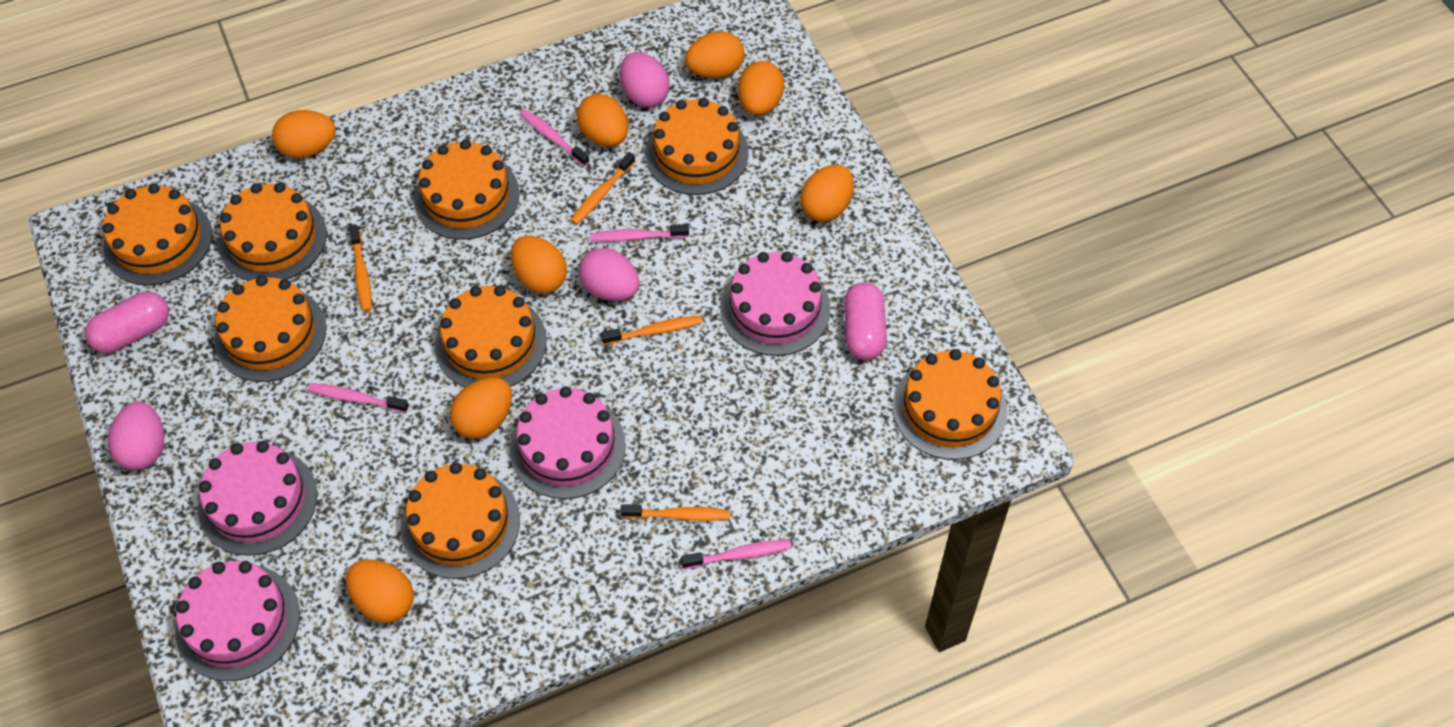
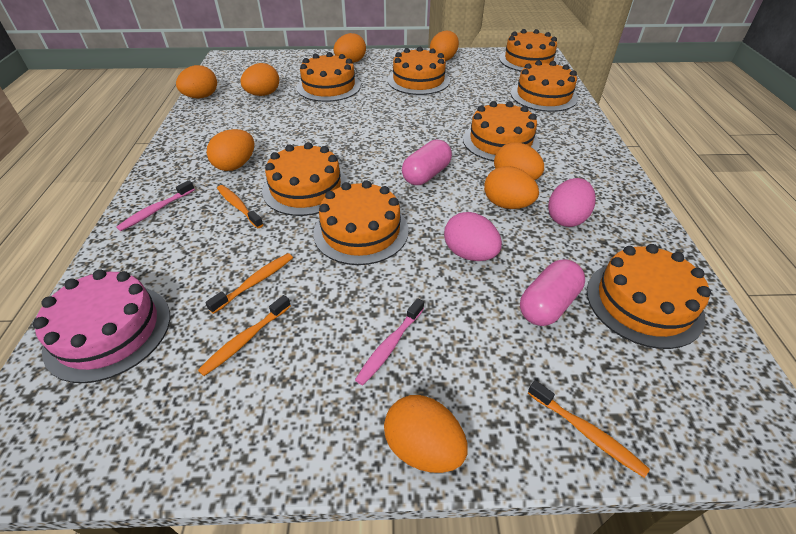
pink cake: [175,561,300,681] [198,441,317,556] [510,386,626,499] [720,252,830,356] = 4 -> [33,269,170,383] = 1
pink egg: [108,402,164,470] [579,248,640,301] [620,52,670,107] = 3 -> [444,212,502,261] [548,178,596,227] = 2
pink toothbrush: [308,383,409,413] [520,109,590,166] [590,224,689,242] [681,539,791,569] = 4 -> [116,180,195,231] [355,298,424,385] = 2

